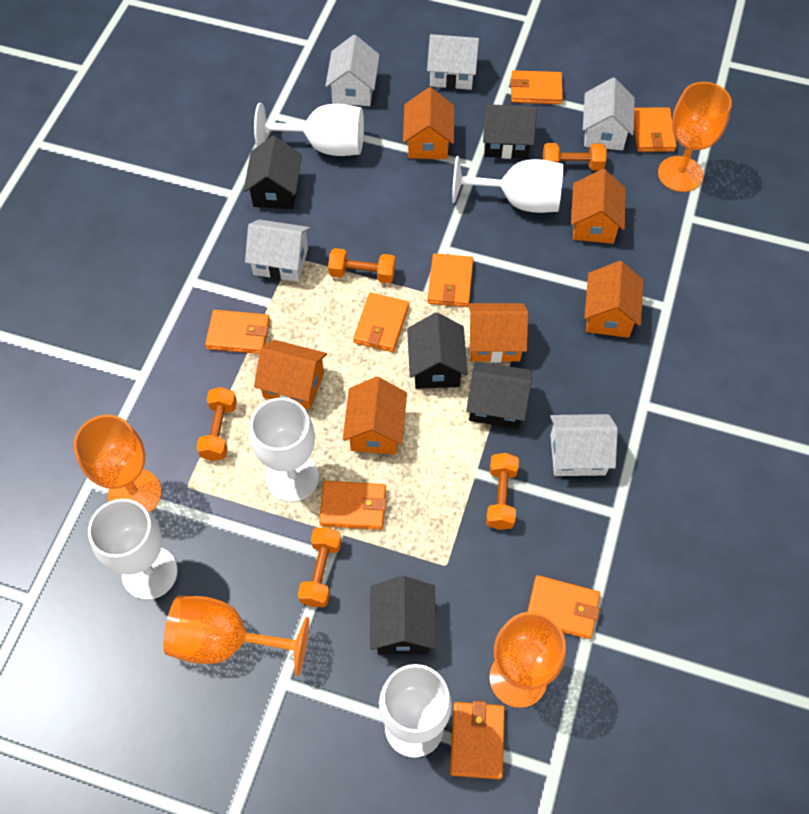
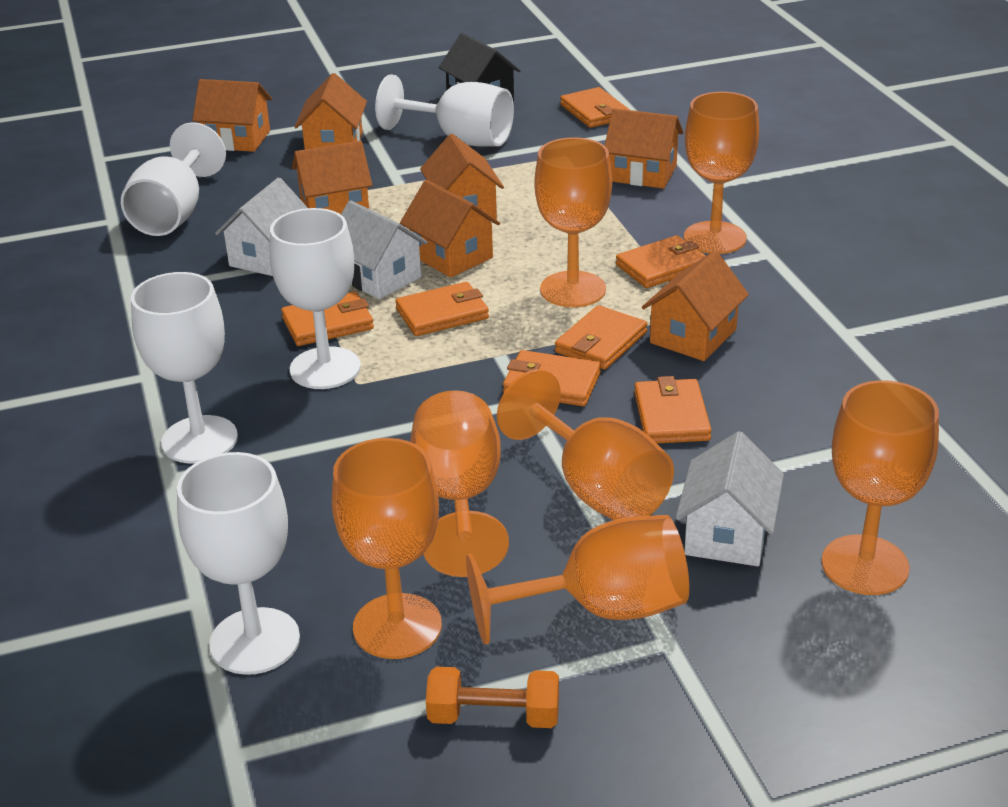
black house: [244,136,302,209] [370,576,436,654] [407,312,468,389] [466,362,532,429] [483,104,537,159] = 5 -> [439,33,521,101] = 1
orange dumbbell: [197,387,237,461] [298,527,342,607] [328,248,395,283] [486,453,519,530] [543,143,606,170] = 5 -> [426,667,559,728] = 1
orange goblet: [74,415,161,512] [163,596,309,676] [489,612,566,708] [658,82,732,192] = 4 -> [332,438,442,659] [410,390,509,577] [466,515,689,645] [497,369,674,520] [534,137,612,307] [684,92,759,254] [821,380,939,595] = 7
orange house: [254,340,327,410] [343,377,407,454] [403,87,454,159] [468,303,528,362] [571,169,626,244] [584,261,644,338] = 6 -> [192,79,272,152] [292,141,372,214] [295,73,367,149] [400,180,500,278] [420,134,504,219] [605,108,683,189] [642,251,749,361] = 7
orange wallet: [205,310,270,354] [319,481,386,530] [353,293,409,352] [427,253,473,307] [450,701,505,780] [511,70,563,104] [527,575,600,639] [634,107,677,152] = 8 -> [281,291,374,346] [395,282,489,336] [503,350,601,406] [555,305,647,370] [560,87,630,128] [616,235,706,288] [634,376,712,444] = 7
white house: [245,219,310,282] [325,35,380,106] [427,34,479,90] [550,414,618,476] [583,78,635,150] = 5 -> [215,178,308,276] [341,200,428,299] [676,431,784,566] = 3

